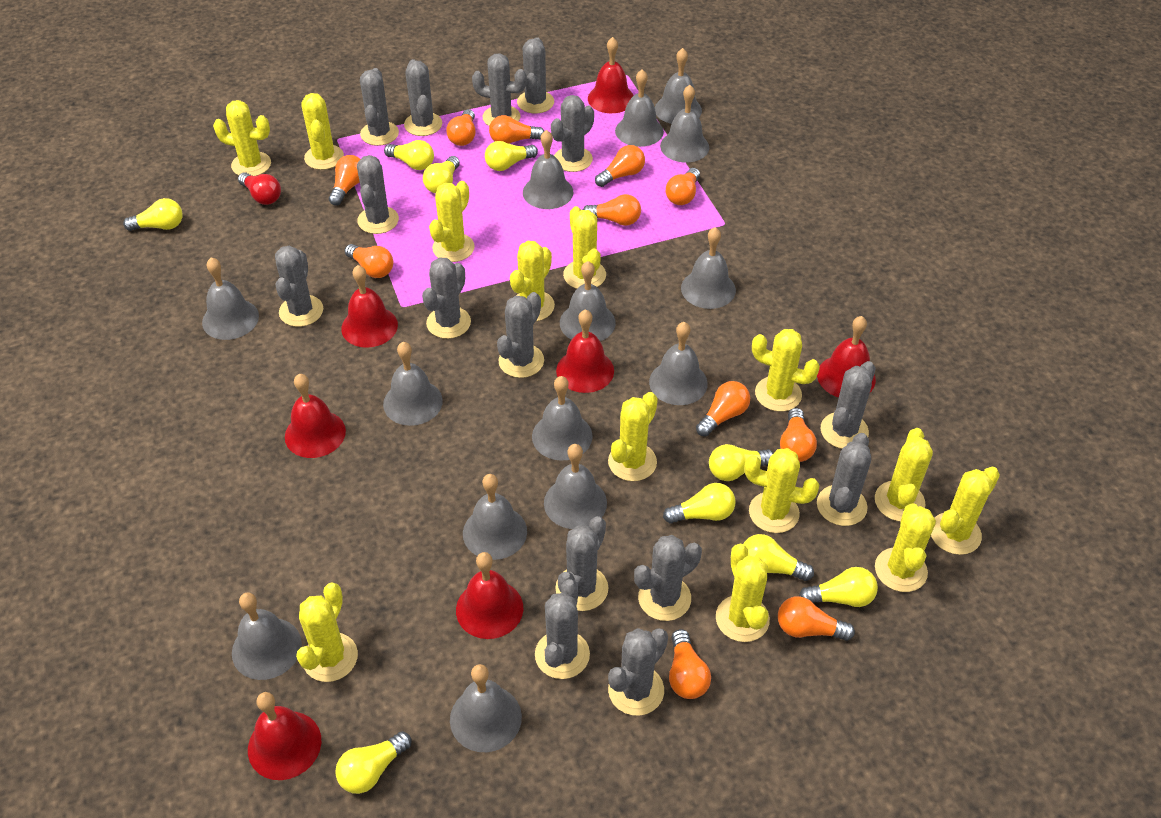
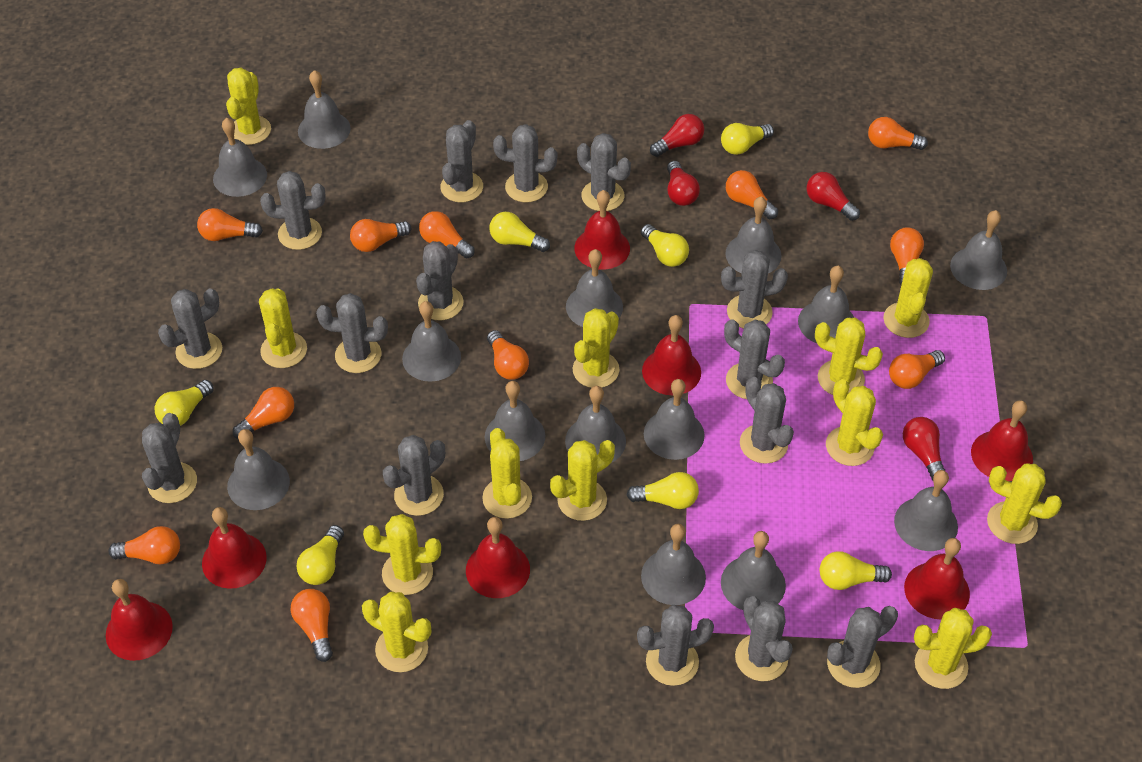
red light bulb: [238,172,281,205] = 1 -> [650,114,704,157] [667,161,700,206] [807,172,860,221] [903,417,945,481] = 4
yellow cactus: [213,100,271,176] [296,582,358,682] [301,93,344,170] [429,181,475,262] [510,241,555,321] [563,206,606,289] [608,392,658,481] [716,543,770,642] [744,448,819,533] [752,329,820,412] [875,428,933,522] [875,503,936,592] [931,467,1000,555] = 13 -> [226,68,271,145] [259,288,307,368] [362,592,431,672] [363,514,441,595] [482,428,532,519] [550,440,615,521] [573,308,619,388] [815,318,883,395] [826,379,883,466] [883,258,933,338] [914,608,992,689] [987,464,1062,544] = 12
yellow light bulb: [123,198,183,231] [335,731,411,794] [384,140,434,170] [423,156,460,193] [485,141,538,171] [663,483,736,523] [709,444,774,481] [743,534,814,581] [799,567,878,607] = 9 -> [155,380,214,426] [297,525,344,585] [489,212,550,252] [626,472,699,509] [641,224,689,267] [721,123,774,155] [820,551,892,590] = 7

